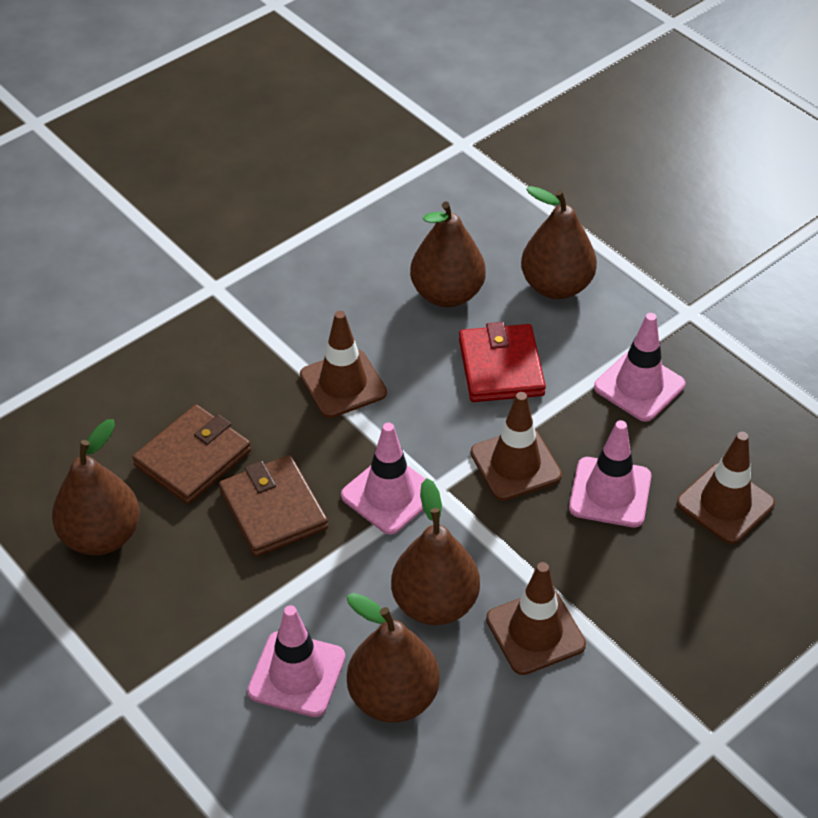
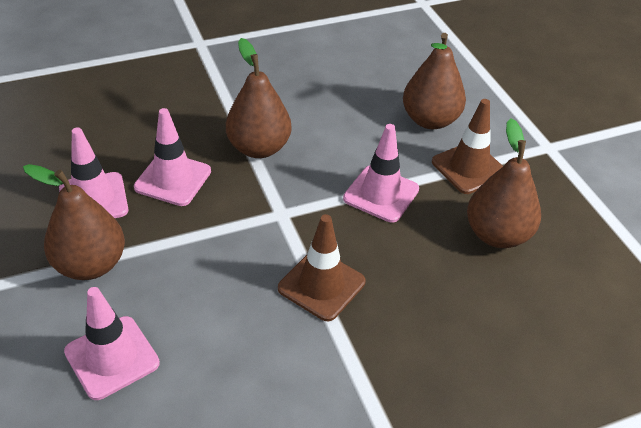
brown pear: [52,419,140,555] [347,593,440,722] [391,478,480,625] [410,201,486,307] [521,186,597,299] = 5 -> [23,164,125,280] [226,38,292,158] [403,33,466,129] [467,119,541,248] = 4
brown traffic cone: [300,311,387,418] [471,392,562,501] [486,562,586,675] [677,432,775,544] = 4 -> [278,214,366,321] [432,99,503,194] = 2
brown wallet: [133,405,251,504] [219,455,328,557] = 2 -> none = 0
red wallet: [459,322,546,402] = 1 -> none = 0

